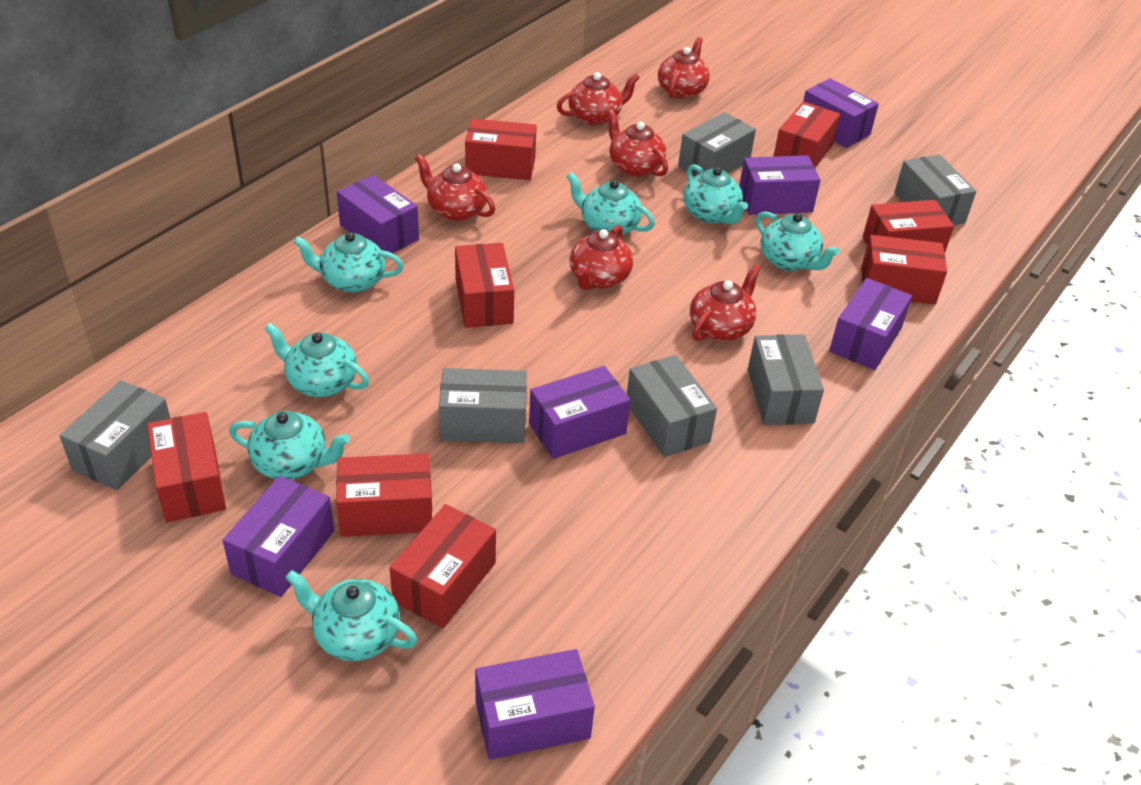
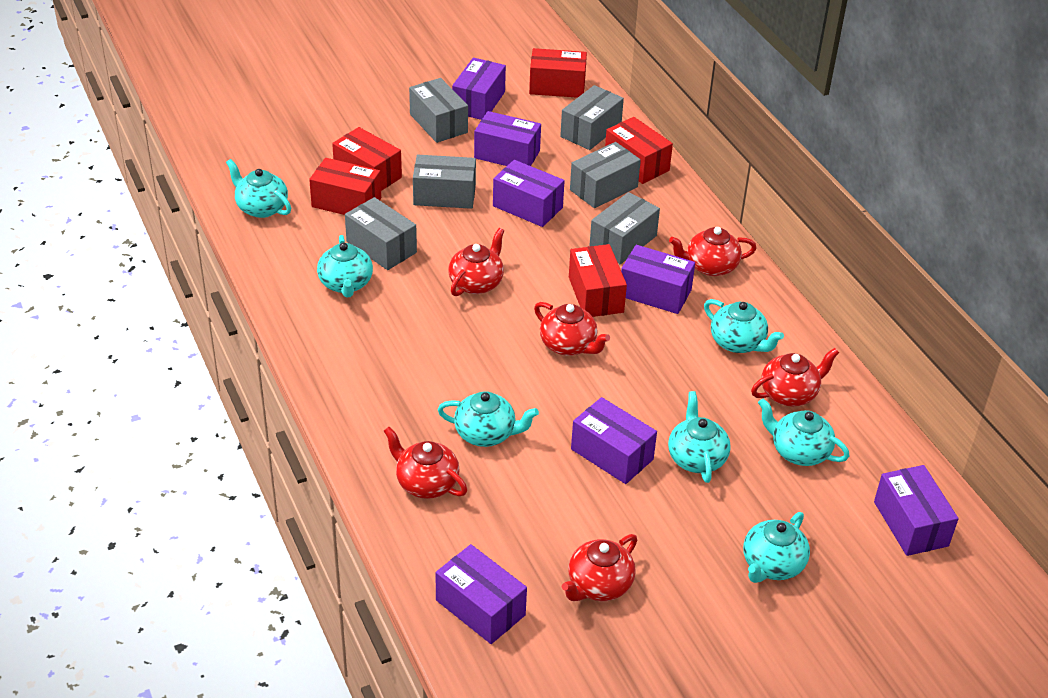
red box: [147,412,226,522] [336,453,432,537] [390,504,496,628] [455,243,514,328] [465,118,537,180] [773,101,840,168] [861,235,947,305] [863,200,954,254] = 8 -> [309,158,381,215] [332,127,402,191] [529,48,587,98] [569,244,627,317] [605,117,673,184] = 5

